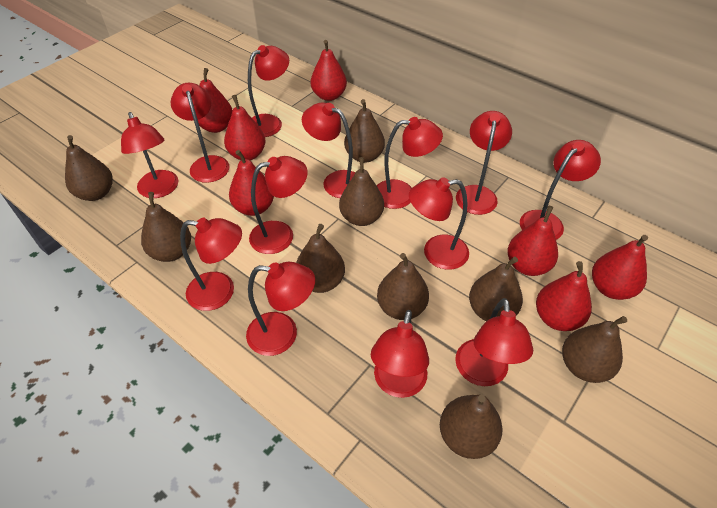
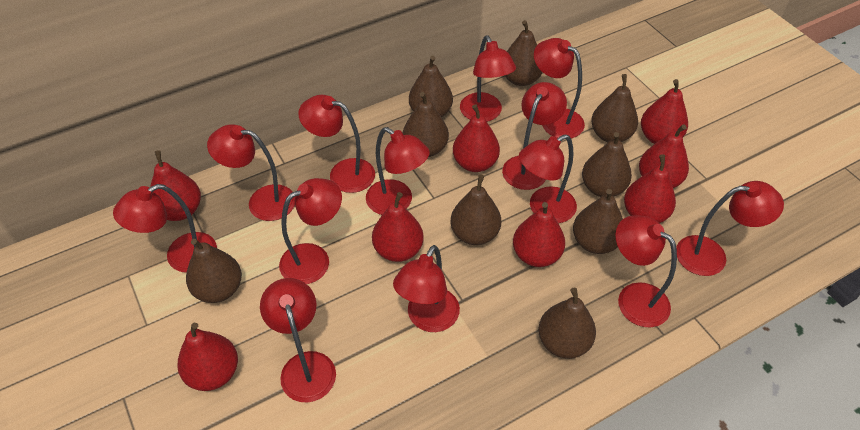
red pear: [198,68,232,133] [224,95,266,160] [229,150,274,216] [311,40,347,101] [508,206,558,276] [536,261,592,331] [592,235,648,300] = 7 -> [150,150,201,221] [177,323,238,391] [372,192,424,262] [453,104,500,172] [513,202,565,267] [624,154,676,223] [639,124,689,188] [641,79,688,144] = 8

